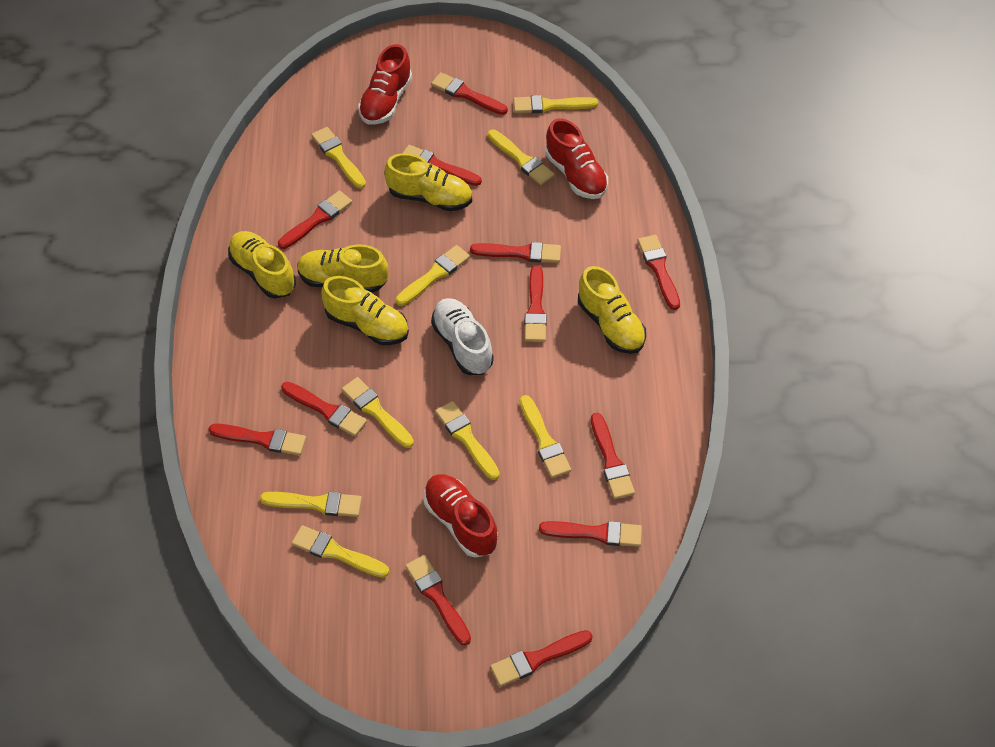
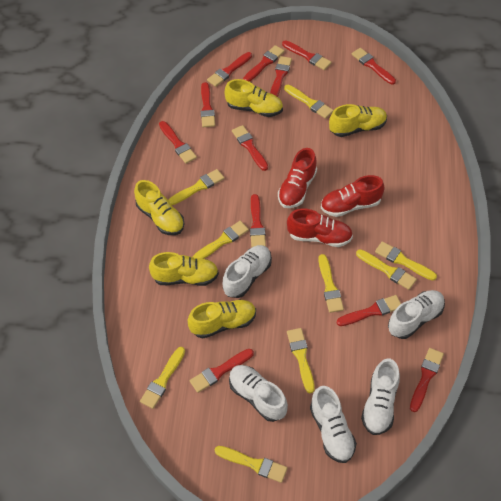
white shoe: [431,298,494,375] = 1 -> [223,245,272,298] [229,365,288,422] [310,386,357,463] [361,359,400,435] [388,290,445,339] = 5

